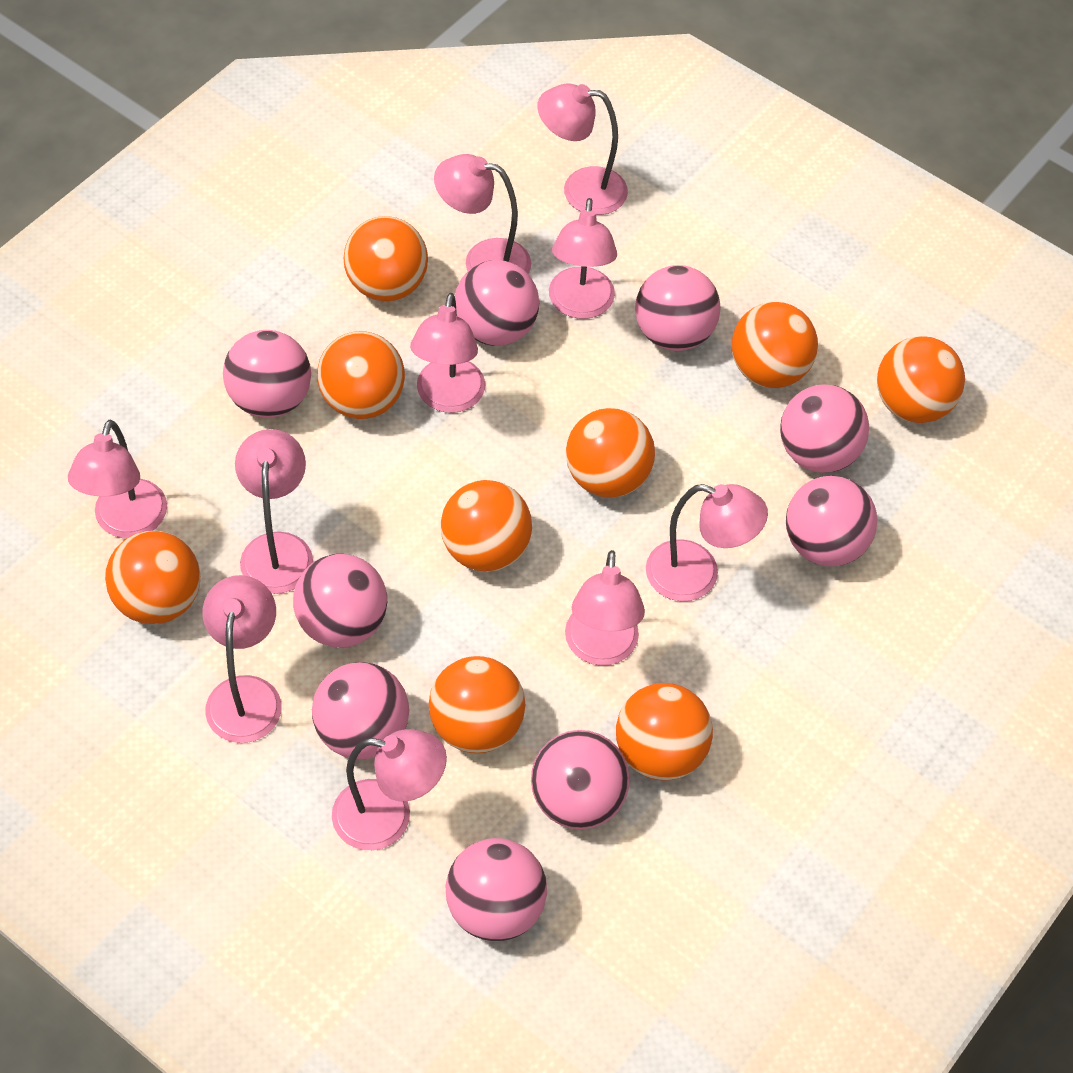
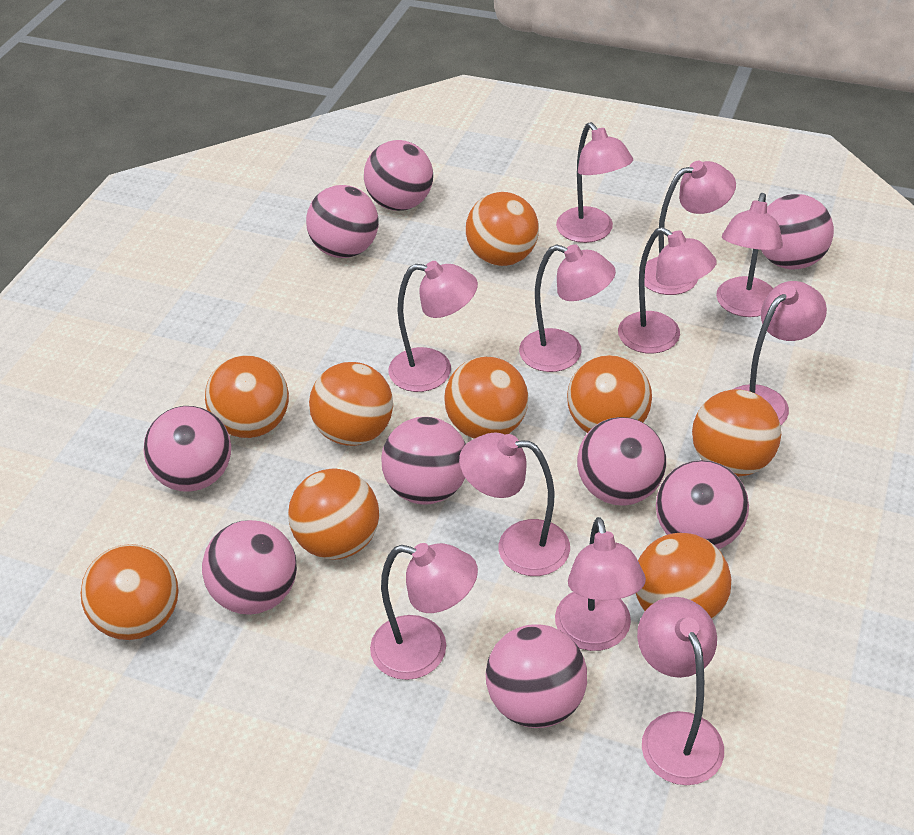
pink lamp: [68,420,167,538] [202,575,282,743] [235,429,313,594] [332,729,447,850] [410,293,485,413] [434,154,531,274] [537,83,628,215] [549,198,617,319] [565,550,645,666] [646,484,768,601] = 10 -> [370,543,478,680] [388,261,478,392] [459,432,570,576] [519,244,616,372] [555,517,646,651] [556,122,633,243] [618,227,717,354] [637,597,724,785] [644,161,736,295] [716,193,783,317] [732,281,827,425] = 11

